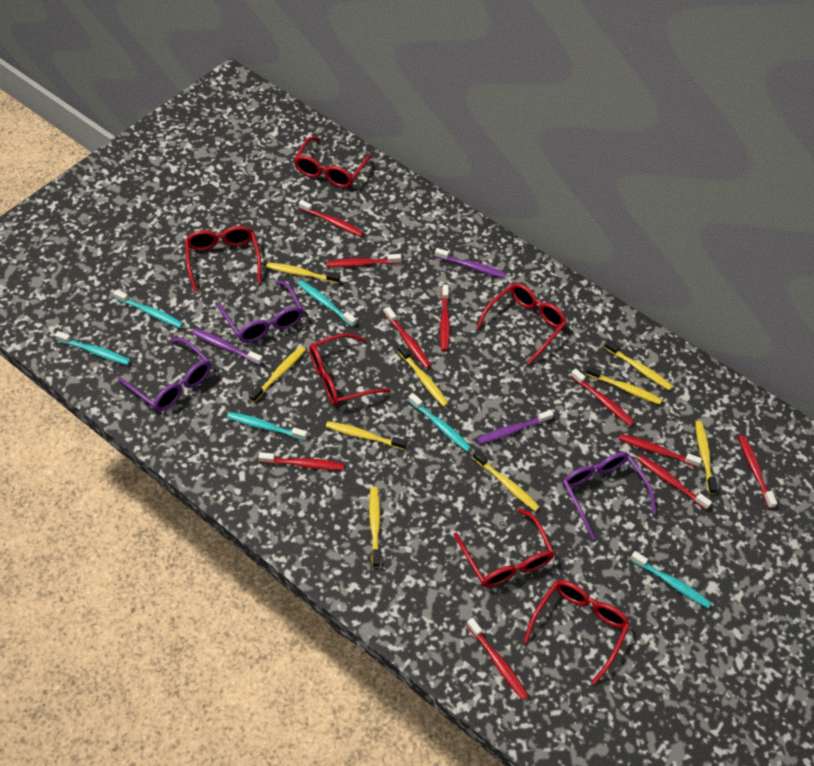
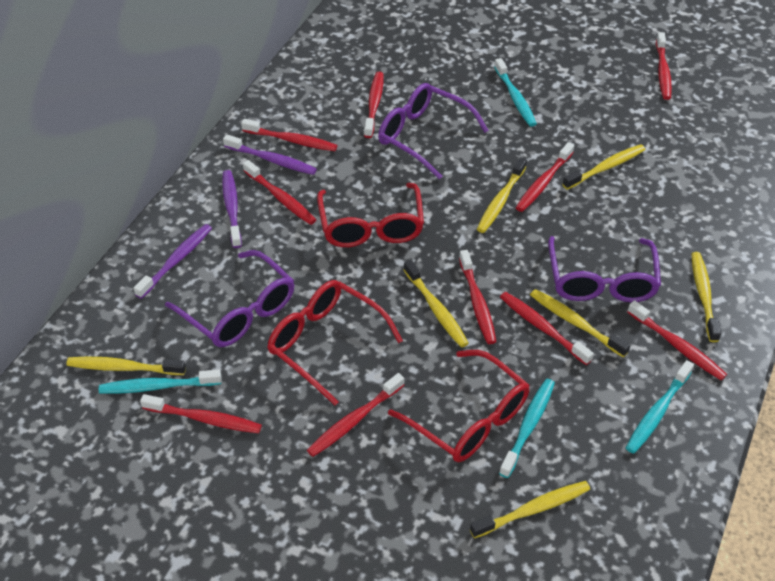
red glasses: [185,226,262,292] [294,137,372,188] [309,333,391,406] [454,508,555,587] [476,283,567,365] [523,580,630,685] = 6 -> [267,280,403,405] [317,183,424,247] [388,350,530,462] = 3
turquoise toothbrush: [55,331,131,365] [113,289,183,328] [227,412,307,441] [298,280,356,327] [408,393,471,451] [630,551,711,608] = 6 -> [99,370,221,394] [494,58,537,127] [499,379,555,478] [626,360,694,454] = 4
yellow toothbrush: [249,346,306,402] [266,262,340,284] [326,421,407,450] [369,487,380,568] [398,344,449,407] [473,450,540,511] [586,366,662,404] [604,340,673,390] [695,421,718,494] = 9 -> [66,357,186,375] [404,260,469,348] [470,481,590,538] [477,157,527,233] [530,289,630,357] [562,144,645,190] [691,252,721,342] = 7

